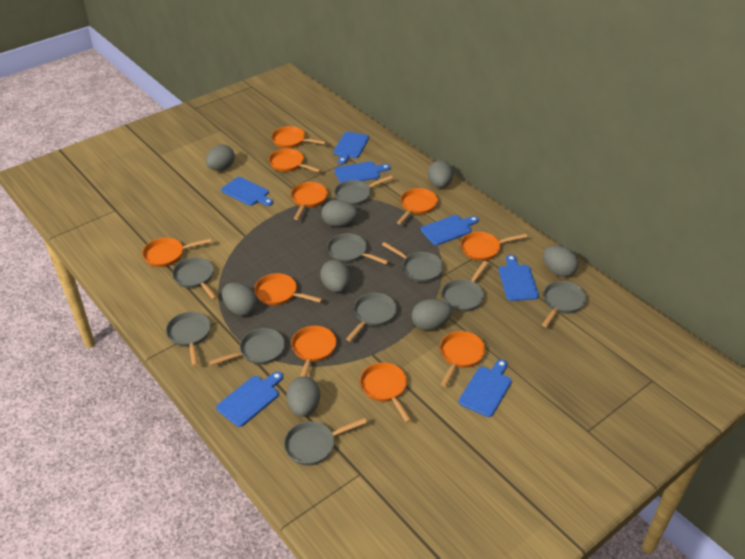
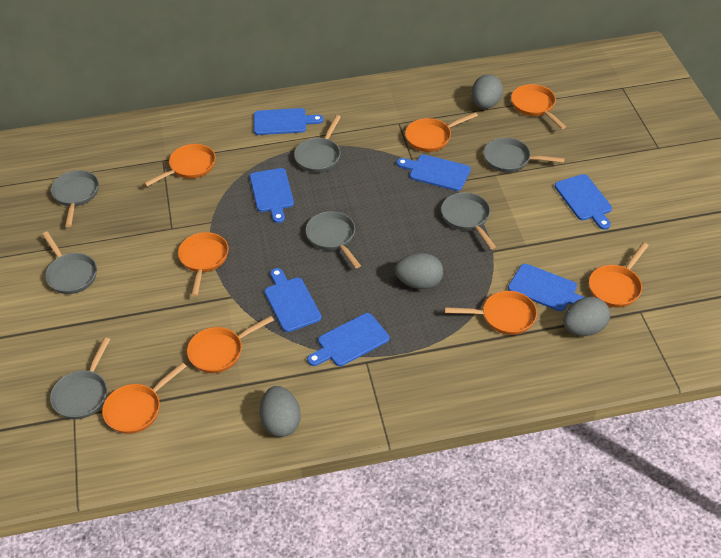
grey egg: [206,144,235,171] [222,282,257,316] [286,376,320,417] [320,260,350,292] [322,200,357,227] [411,299,452,330] [428,160,453,188] [543,245,579,277] = 8 -> [260,386,301,437] [395,253,443,289] [471,74,503,109] [563,297,610,336] = 4
grey pan: [166,312,211,366] [172,257,217,300] [209,328,285,365] [284,418,367,465] [327,233,389,265] [334,175,393,206] [346,293,397,341] [382,242,444,282] [441,261,488,312] [542,281,587,327] = 10 -> [42,232,97,294] [50,337,110,419] [51,170,99,227] [294,115,341,173] [305,211,361,268] [441,192,496,249] [484,138,565,172] = 7
orange pan: [142,238,212,267] [254,273,322,305] [268,148,321,173] [271,126,326,148] [291,182,328,220] [291,326,336,377] [360,363,411,423] [397,188,438,224] [440,331,485,387] [461,232,527,261] = 10 -> [102,362,187,434] [144,144,216,187] [178,232,229,297] [187,316,274,373] [405,112,478,152] [445,291,537,335] [511,84,566,129] [589,242,649,307] = 8

